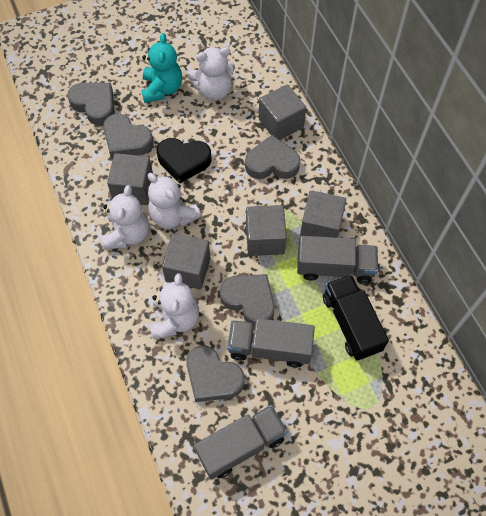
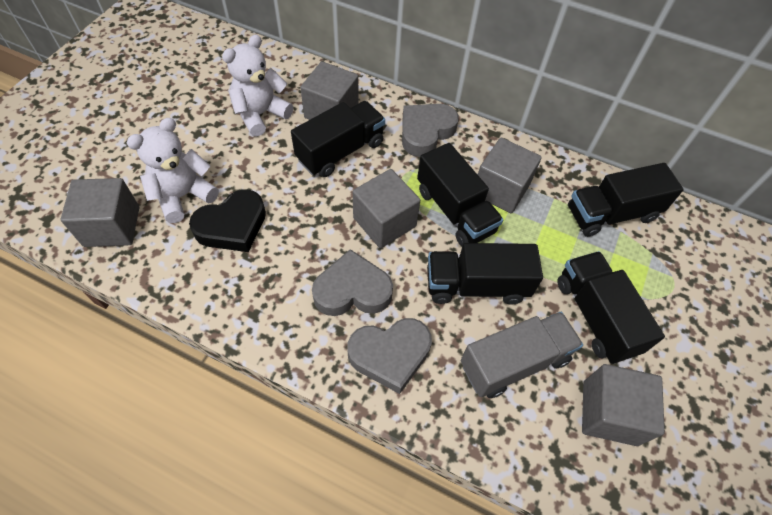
black truck: [323,274,389,361] = 1 -> [291,101,385,177] [417,143,503,247] [427,243,543,305] [558,251,665,364] [568,163,684,237] = 5
grey heart: [67,83,115,126] [103,114,153,159] [186,346,245,402] [220,274,275,326] [245,135,300,179] = 5 -> [312,249,393,316] [348,318,432,394] [402,104,459,157] = 3
grey truck: [194,405,287,479] [227,318,315,368] [297,236,378,284] = 3 -> [461,312,583,398] = 1
turquoise teddy bear: [141,33,182,103] = 1 -> none = 0
white teddy bear: [102,185,149,249] [148,173,201,229] [150,273,199,339] [188,47,235,101] = 4 -> [127,118,219,223] [222,35,293,137] = 2

